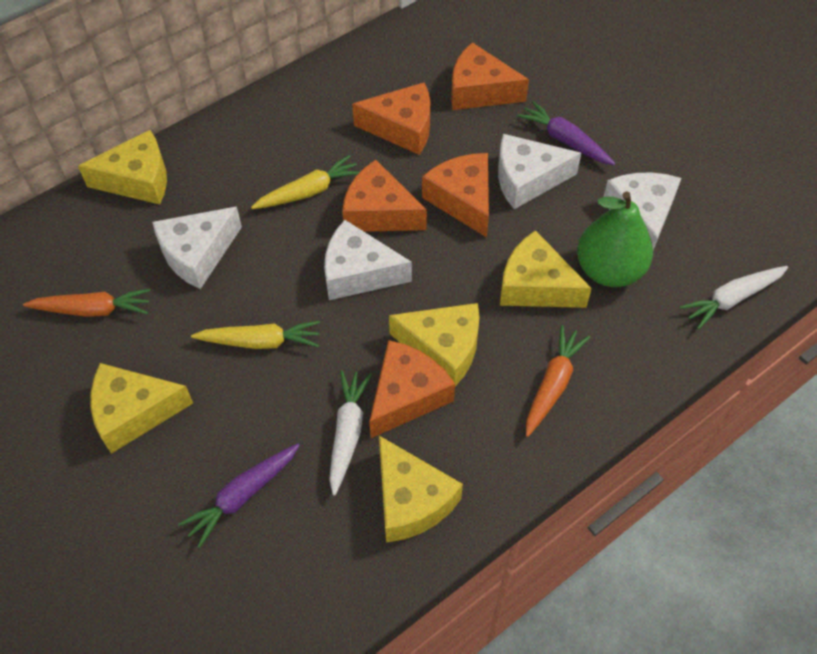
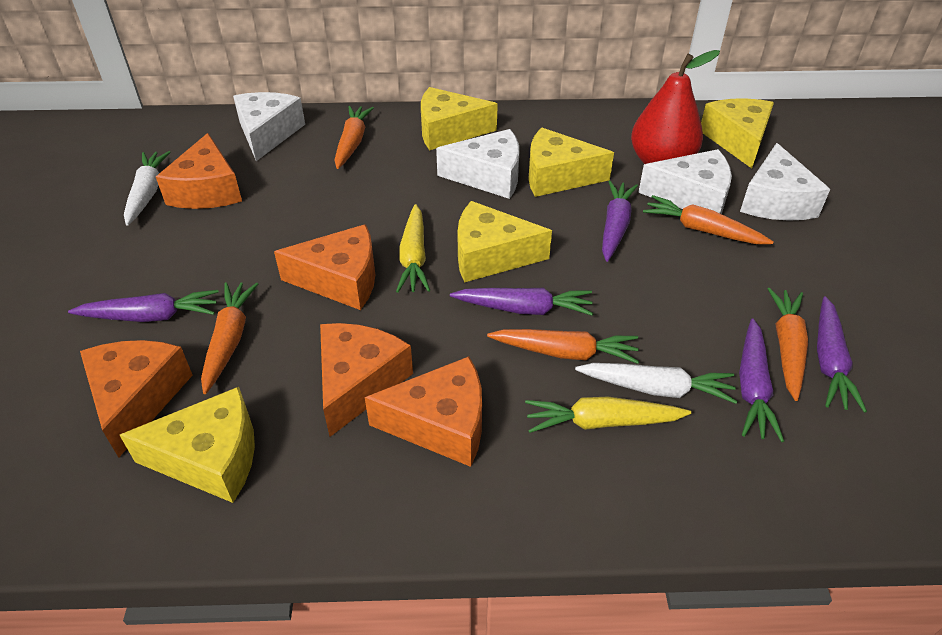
green pear: [577,191,653,287] = 1 -> none = 0
orange carrot: [23,289,151,317] [526,325,590,437] = 2 -> [201,282,258,394] [334,106,374,169] [487,329,639,364] [643,195,774,244] [768,288,808,401] = 5
purple carrot: [178,444,300,548] [517,101,615,165] = 2 -> [68,290,219,322] [450,288,593,316] [602,181,638,262] [739,318,784,442] [817,296,867,413] = 5
red pear: none = 0 -> [631,50,720,164] = 1

